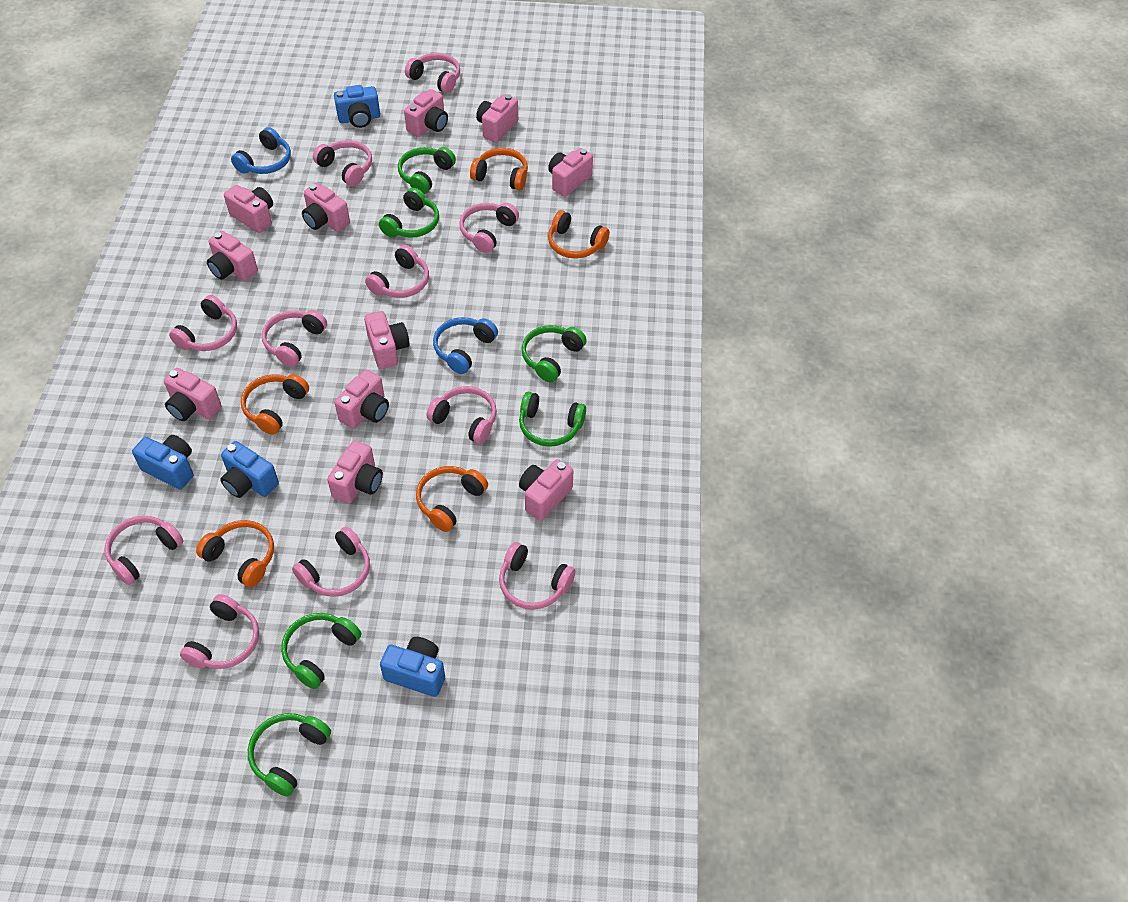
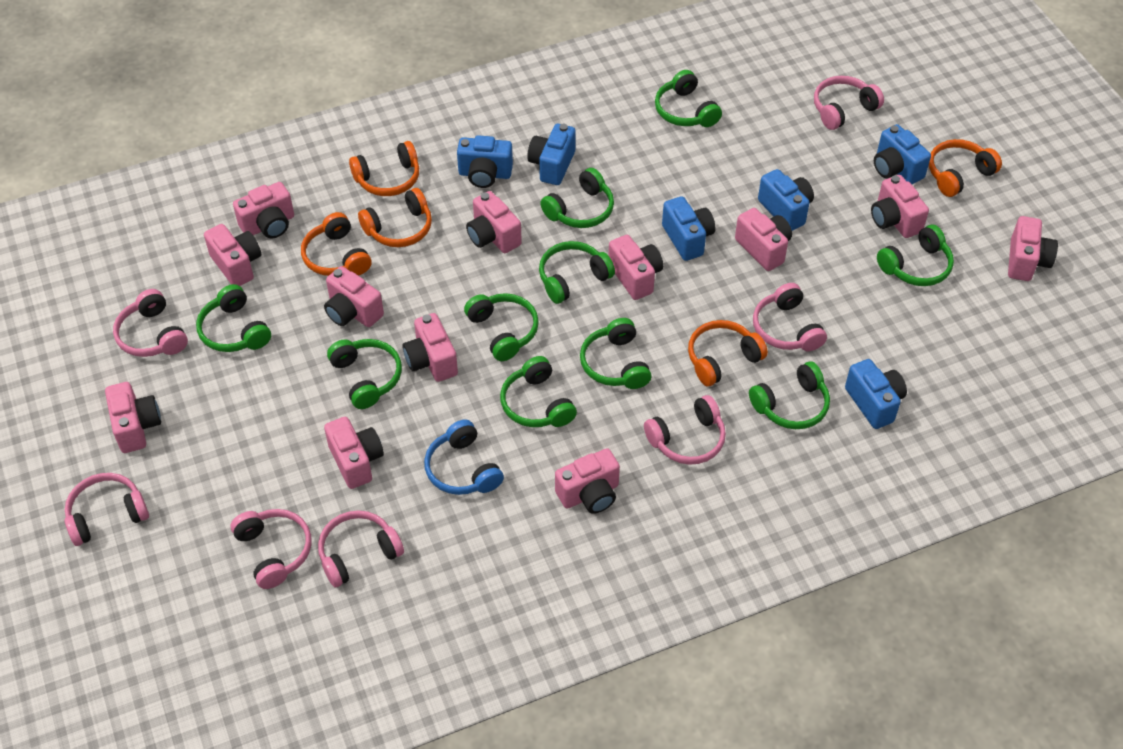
blue camera: [132,435,193,489] [220,441,279,498] [334,85,380,128] [380,637,445,697] = 4 -> [457,135,513,188] [527,124,576,185] [662,196,715,261] [758,169,814,231] [845,359,907,429] [874,124,931,184] = 6
blue headphones: [231,127,291,174] [433,317,498,374] = 2 -> [424,419,504,495] = 1
green headphones: [248,713,331,797] [281,613,361,689] [379,188,439,238] [398,147,456,194] [519,392,586,447] [521,325,587,382] = 6 -> [196,284,271,352] [327,339,402,409] [464,293,539,361] [500,356,577,427] [539,241,615,304] [540,168,614,228] [580,318,651,389] [655,70,722,127] [749,362,830,429] [877,225,954,286] = 10
pink camera: [164,368,221,421] [207,231,258,281] [224,185,273,233] [302,183,350,232] [327,441,383,504] [334,370,389,429] [364,311,409,369] [404,89,448,137] [476,94,518,142] [519,459,573,521] [548,148,593,197] = 11 -> [105,382,161,453] [204,224,261,286] [233,182,294,238] [324,266,384,327] [324,417,384,489] [403,313,458,382] [466,191,522,253] [555,448,620,514] [609,235,663,300] [735,208,792,271] [871,175,929,238] [1008,216,1058,281] = 12
pink headphones: [105,516,183,585] [169,295,237,351] [180,594,259,669] [262,310,327,367] [292,527,370,597] [313,140,372,186] [365,245,429,298] [405,53,460,93] [427,386,497,444] [459,203,519,253] [499,542,575,610] = 11 -> [65,473,149,546] [113,289,188,357] [231,509,311,589] [318,510,404,587] [644,395,726,465] [753,283,827,351] [814,76,884,130] = 7

